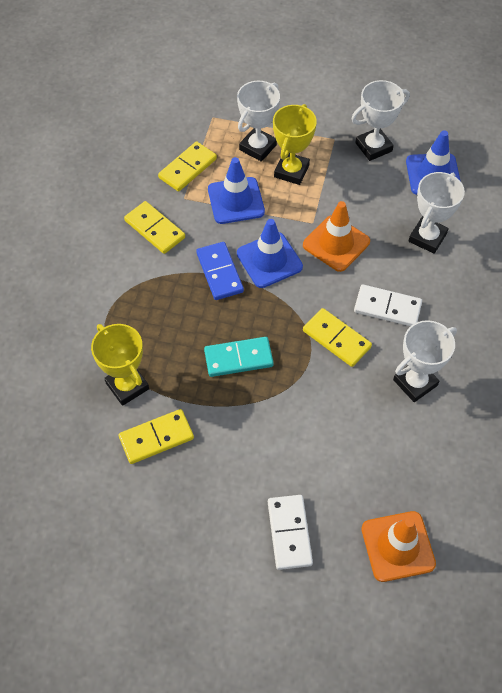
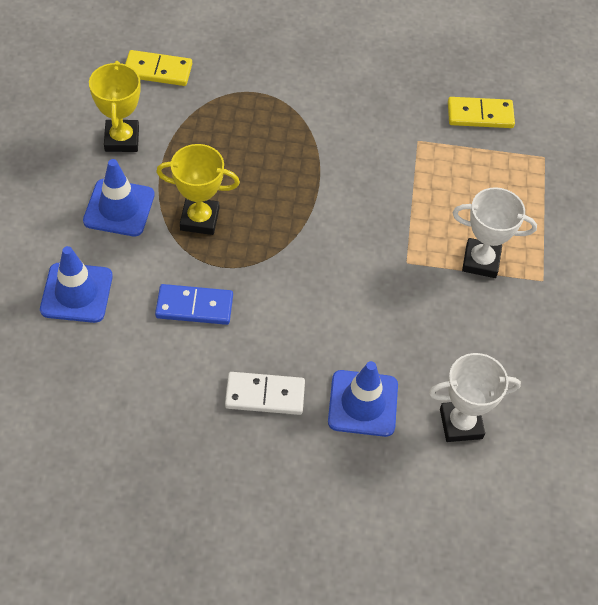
orange traffic cone: [303,201,370,272] [361,511,436,582] = 2 -> none = 0
turquoise domino: [204,337,274,377] = 1 -> none = 0
white domino: [268,495,313,570] [354,284,422,326] = 2 -> [225,372,305,415] = 1
white trophy: [237,81,280,162] [351,80,410,161] [393,320,457,402] [408,172,465,254] = 4 -> [429,353,521,442] [453,187,537,278] = 2
yellow domino: [119,409,194,464] [124,201,185,254] [158,141,217,192] [303,308,372,367] = 4 -> [125,50,192,86] [448,97,515,128] = 2

